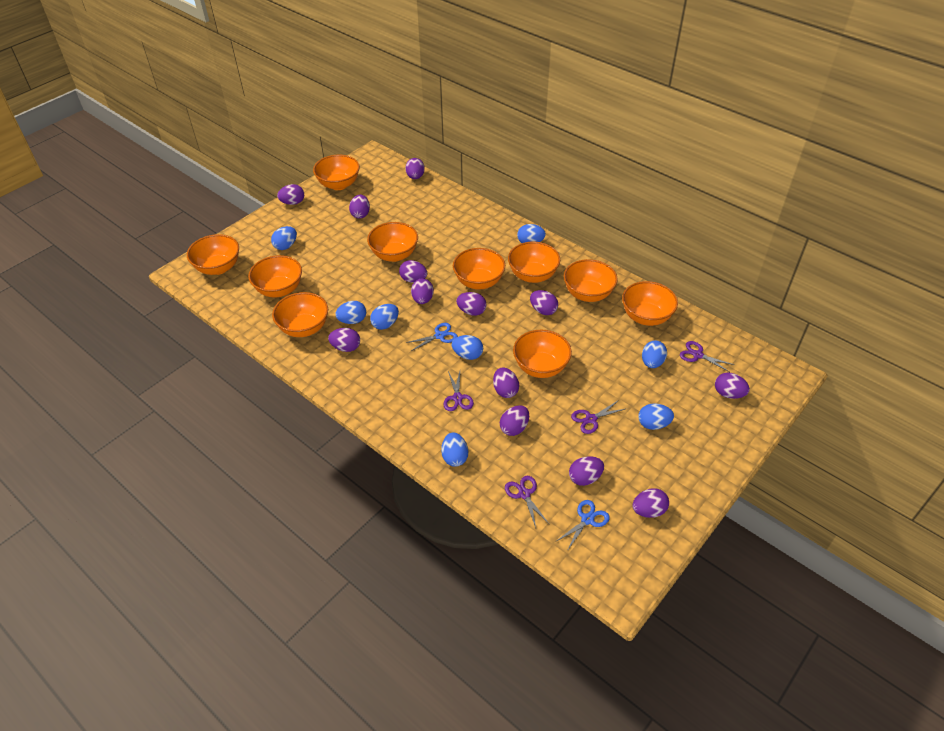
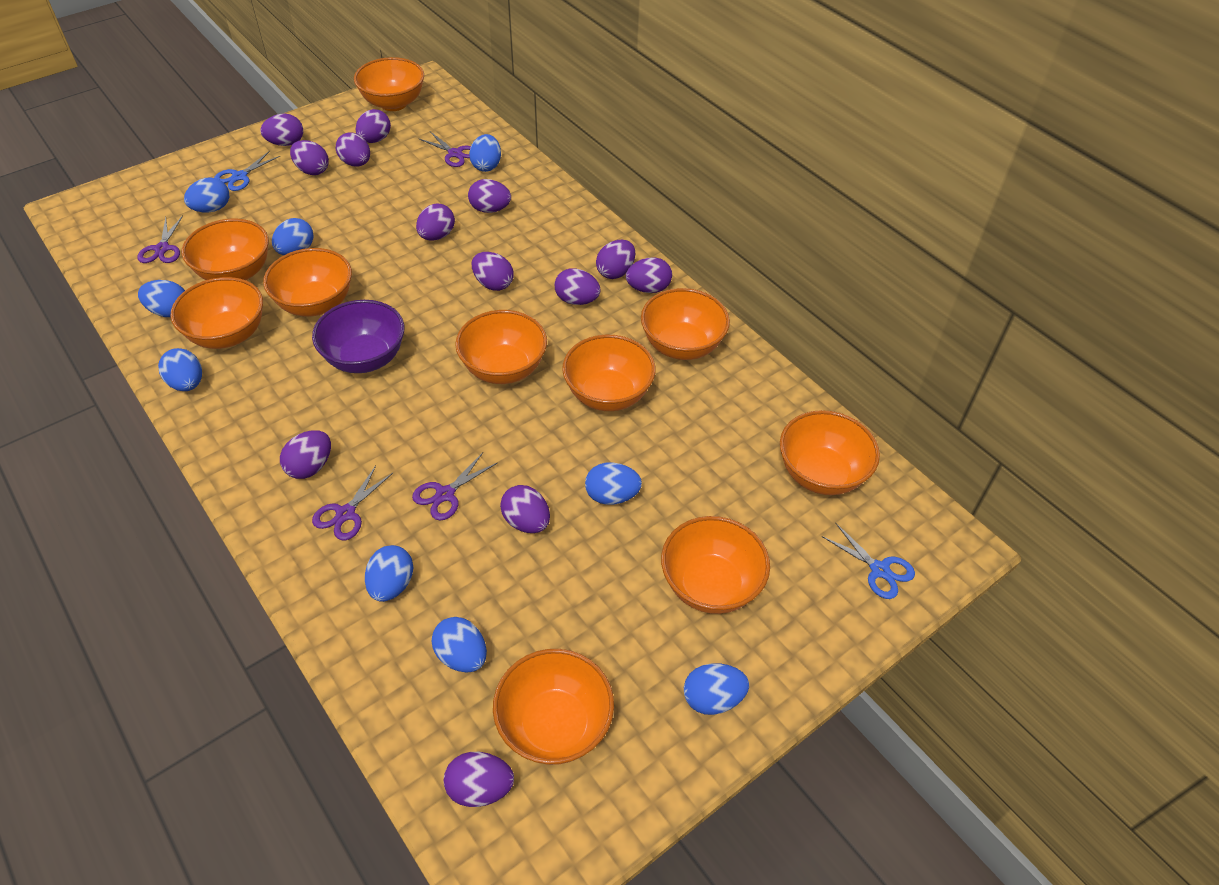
blue egg: [271,226,297,250] [335,301,366,324] [370,304,399,330] [441,433,468,467] [452,335,483,360] [517,224,546,243] [638,403,674,430] [642,340,667,368] = 8 -> [138,280,185,317] [158,348,202,391] [184,177,229,213] [272,218,313,255] [365,545,413,602] [432,617,487,673] [469,134,501,172] [585,462,642,505] [684,663,749,715] = 9
purple bowl: none = 0 -> [312,300,404,373] = 1

